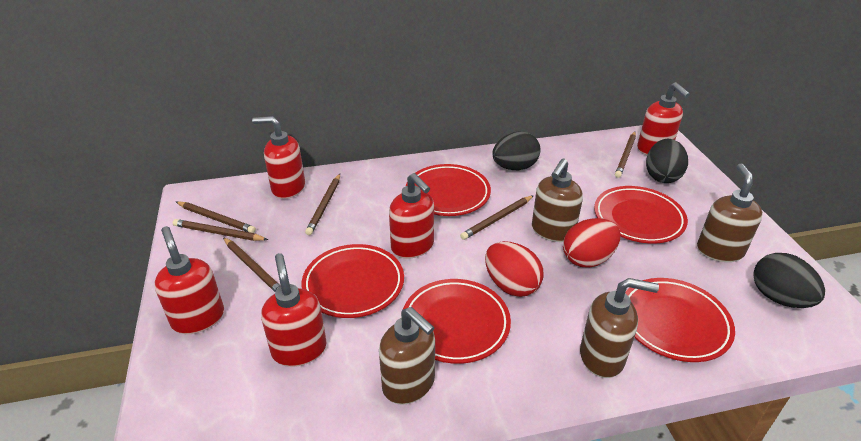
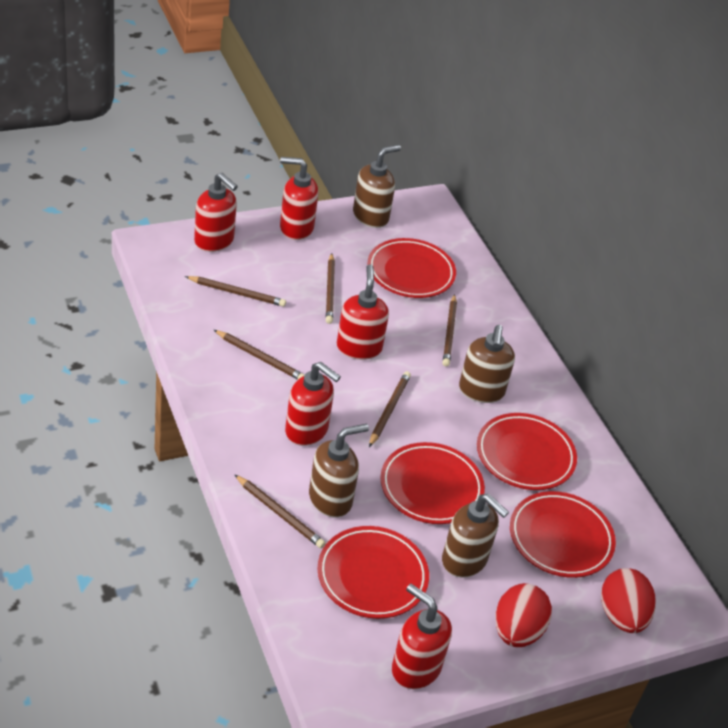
black egg: [492,131,541,170] [646,139,688,183] [753,253,825,308] = 3 -> none = 0

